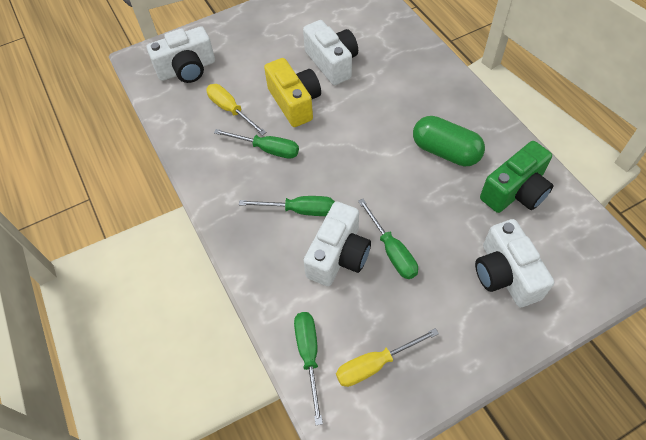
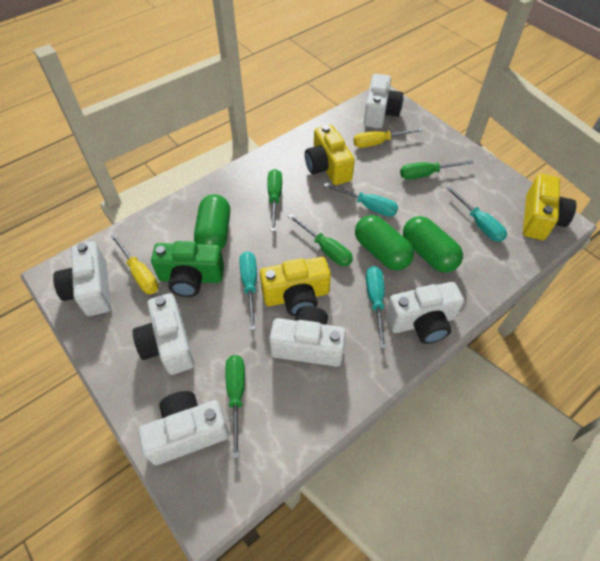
green capsule: [413,116,485,166] = 1 -> [194,194,230,250] [355,215,414,270] [403,216,463,273] = 3
turquoise screwdriver: none = 0 -> [240,251,257,330] [323,182,398,217] [366,266,386,349] [446,186,507,242] = 4
white camera: [147,26,215,83] [303,20,358,85] [303,201,371,286] [475,219,554,307] = 4 -> [53,241,111,316] [133,293,195,375] [138,391,229,465] [269,306,346,367] [364,74,403,128] [386,282,464,344] = 6
yellow camera: [264,58,321,127] = 1 -> [260,257,331,316] [305,125,355,185] [523,174,577,240] = 3

